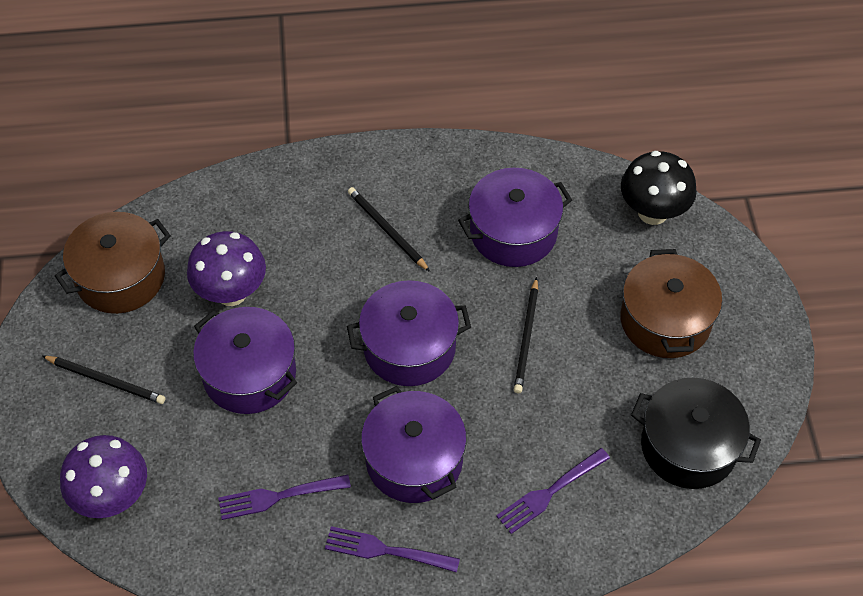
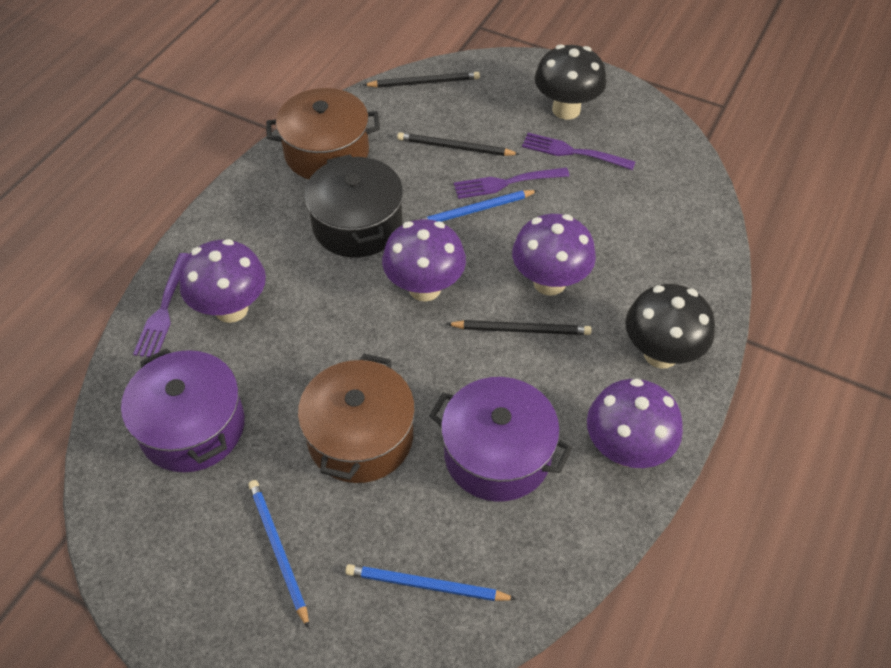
black mushroom: [621,151,697,225] = 1 -> [535,44,607,120] [625,284,715,369] = 2
blue pencil: none = 0 -> [248,480,309,629] [345,564,516,601] [418,190,538,222] = 3
purple mushroom: [60,435,147,518] [187,231,266,306] = 2 -> [179,239,266,323] [382,219,466,301] [512,214,596,296] [587,378,683,468] = 4
purple pot: [193,307,297,414] [347,280,471,386] [361,386,467,503] [458,168,572,267] = 4 -> [121,348,245,472] [429,377,572,502] = 2

